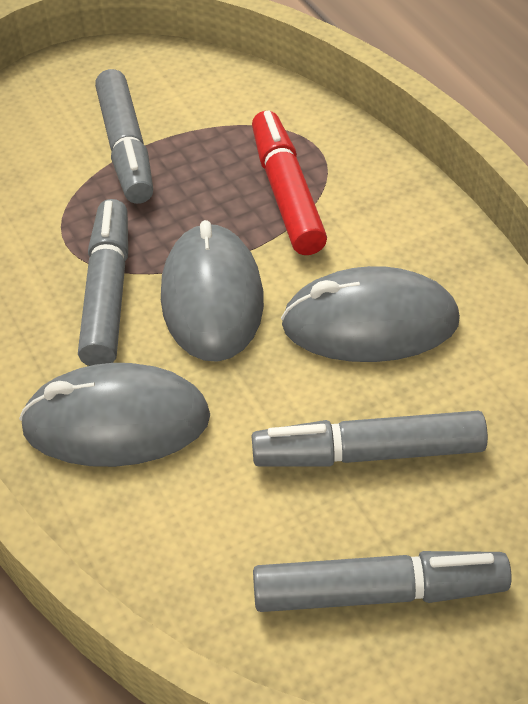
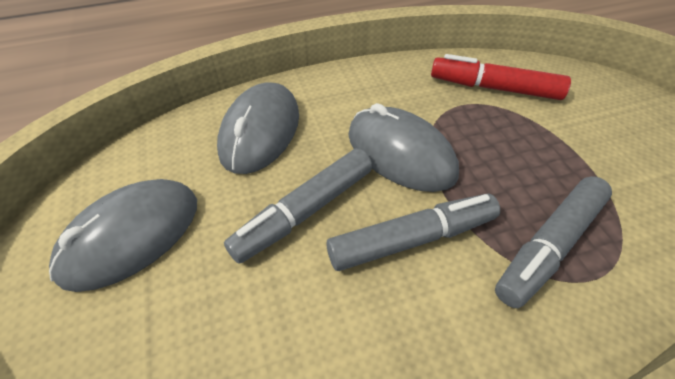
grey marker: [78,199,128,366] [95,69,153,204] [252,411,488,467] [253,551,512,612] = 4 -> [224,148,372,264] [326,194,500,271] [495,176,612,308] = 3

